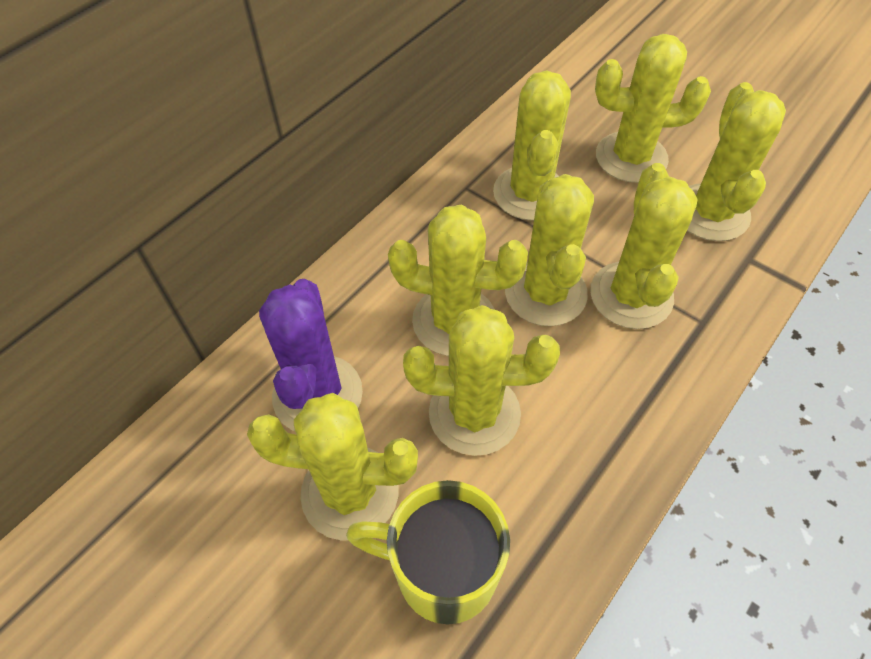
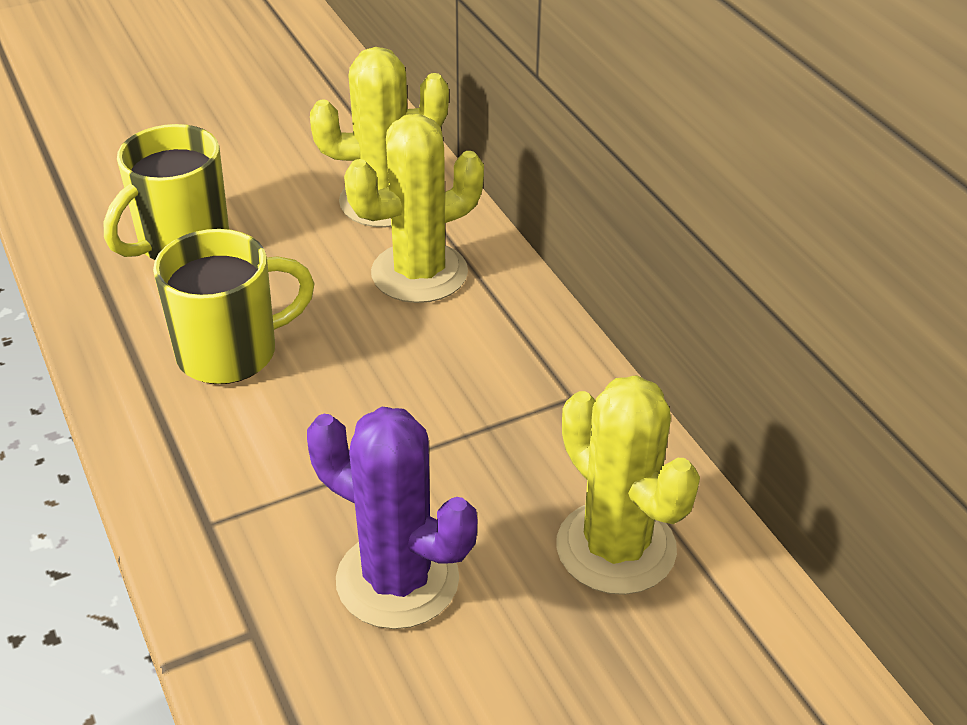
yellow cactus: [247,393,418,541] [388,205,528,356] [403,305,560,456] [493,70,571,221] [505,174,594,326] [590,163,698,329] [595,34,711,183] [687,82,786,241] = 8 -> [310,47,449,227] [344,114,484,303] [556,375,700,595] = 3
yellow mug: [346,480,510,624] = 1 -> [104,124,229,260] [153,229,315,384] = 2

